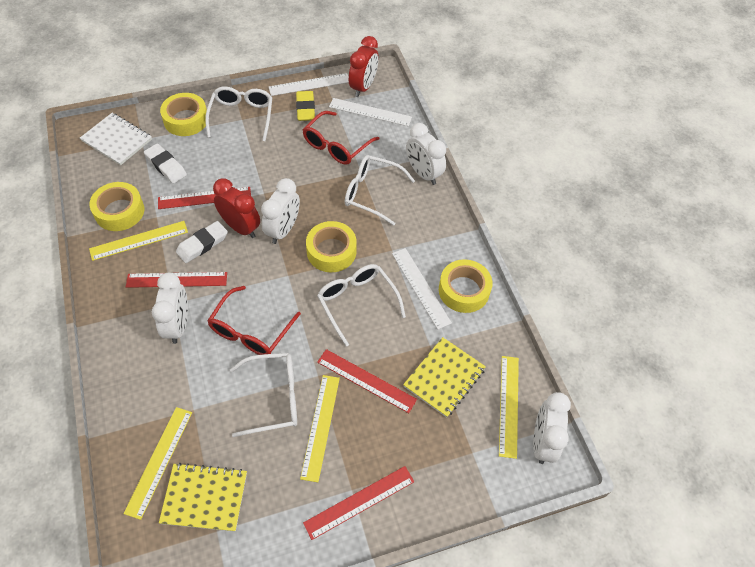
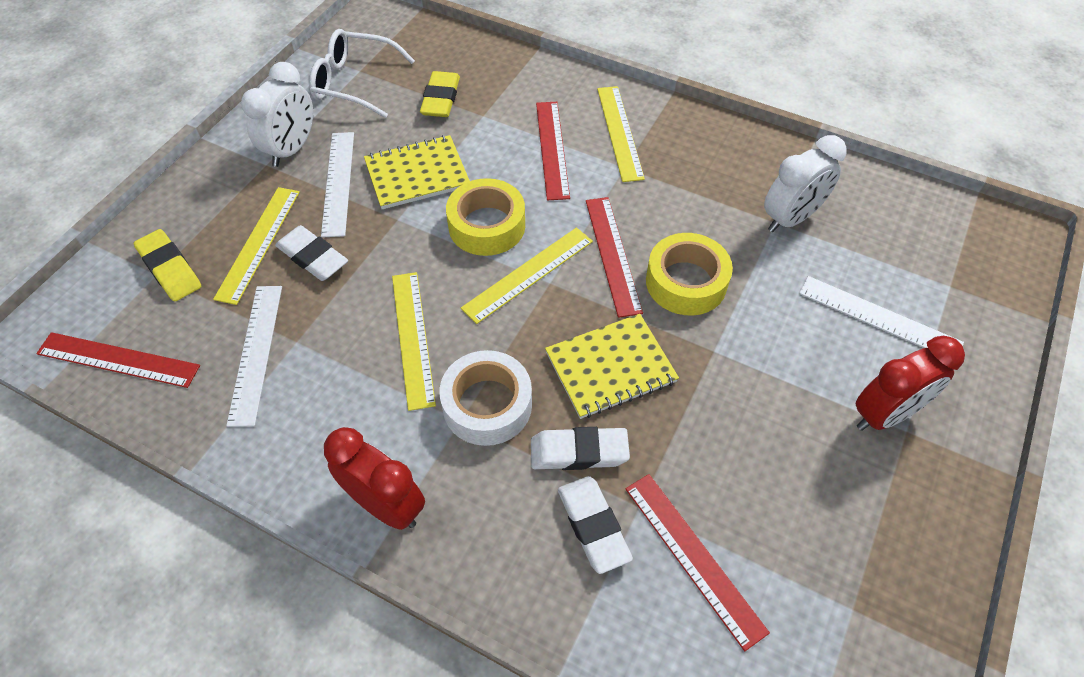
red glasses: [207,286,301,355] [303,111,379,165] = 2 -> none = 0
white clock: [152,273,188,344] [261,178,300,244] [406,123,446,185] [533,392,571,464] = 4 -> [241,62,313,167] [764,135,847,232] = 2
white eraser: [144,143,187,184] [176,221,228,263] = 2 -> [275,225,348,281] [531,427,630,470] [558,476,633,574] = 3
white glasses: [205,86,272,141] [230,353,297,437] [317,264,406,346] [345,155,415,225] = 4 -> [309,29,415,118] = 1
white notebook: [80,113,152,165] = 1 -> none = 0
white tape: none = 0 -> [439,350,532,446] = 1
yellow eraser: [296,91,315,121] = 1 -> [134,229,201,301] [420,71,460,117] = 2
yellow tape: [89,182,144,231] [160,93,207,136] [306,221,357,272] [439,259,492,313] = 4 -> [446,178,525,256] [646,233,733,315] = 2

